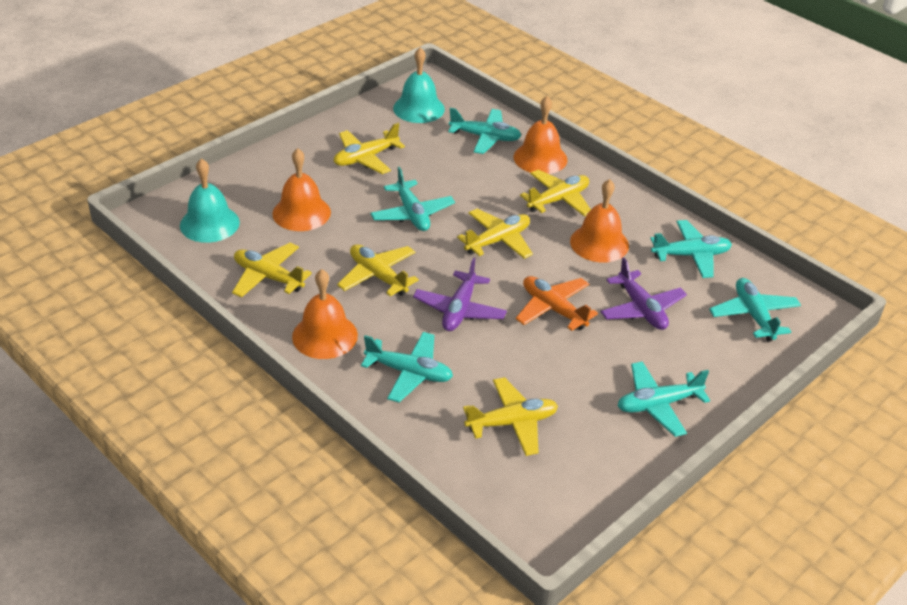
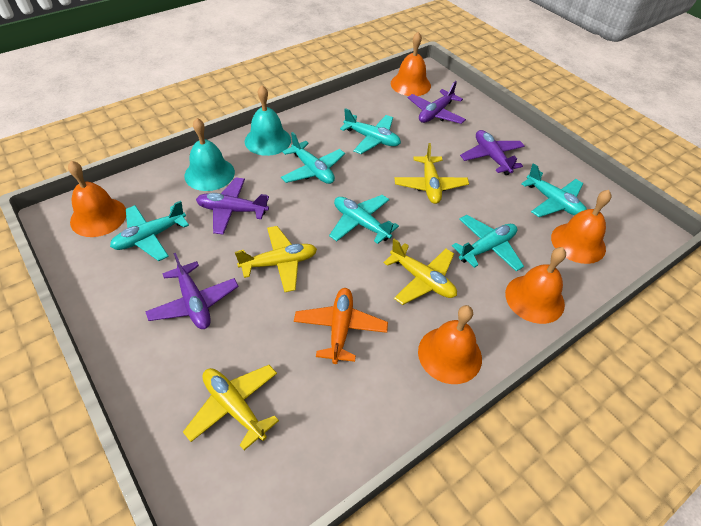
orange bell: [272,148,331,231] [292,269,358,359] [514,96,568,174] [570,179,629,263] = 4 -> [68,161,126,237] [391,32,431,96] [418,305,482,384] [505,247,566,324] [551,190,612,264] = 5
purple plane: [413,257,507,331] [600,258,687,330] = 2 -> [145,253,239,329] [196,178,269,235] [408,81,466,124] [460,130,525,175] = 4
yellow plane: [232,243,312,298] [334,123,405,174] [337,244,419,296] [457,209,533,259] [463,377,558,456] [520,170,591,216] = 6 -> [183,365,279,450] [235,226,317,292] [384,239,457,305] [394,143,469,204] = 4

